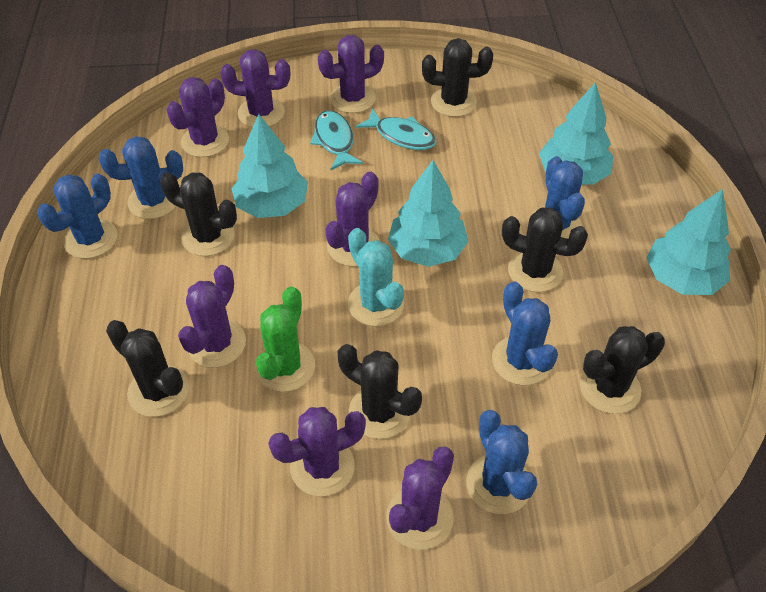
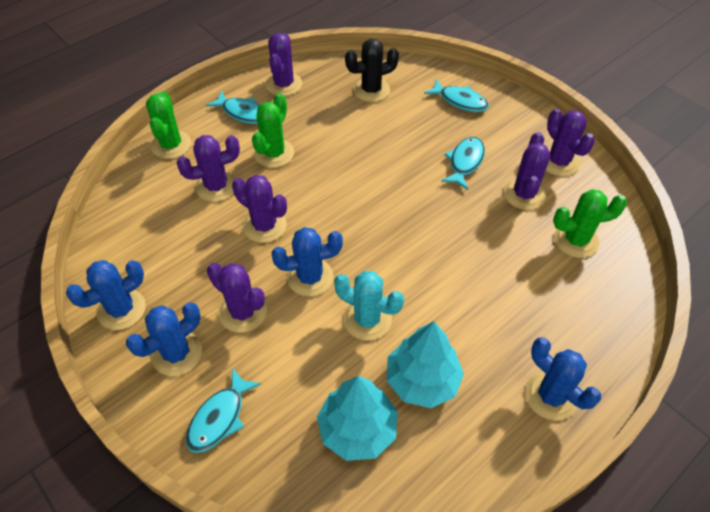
black cactus: [106,320,189,417] [160,172,237,256] [338,344,422,439] [422,38,493,117] [502,207,588,292] [580,326,665,414] = 6 -> [345,39,399,102] = 1
blue cactus: [37,174,118,259] [99,136,183,219] [466,410,537,514] [492,281,558,385] [530,156,585,239] = 5 -> [66,260,146,330] [126,302,202,376] [271,227,343,296] [525,337,601,421] = 4
green cactus: [256,286,315,392] = 1 -> [146,91,191,159] [252,93,294,168] [553,189,627,258] = 3
purple cactus: [167,77,229,157] [178,265,246,368] [220,49,290,128] [268,407,366,496] [318,35,384,113] [325,172,380,267] [386,447,454,550] = 7 -> [177,135,240,202] [207,263,267,333] [232,175,287,243] [266,33,302,96] [503,132,551,210] [546,109,595,176] = 6
turquoise fish: [310,110,363,170] [356,108,437,150] = 2 -> [186,367,261,453] [206,91,259,124] [424,79,489,112] [441,137,485,190] = 4
turquoise tree: [231,114,308,218] [388,160,469,267] [539,82,613,185] [646,189,731,295] = 4 -> [317,376,398,461] [387,321,464,408] = 2

